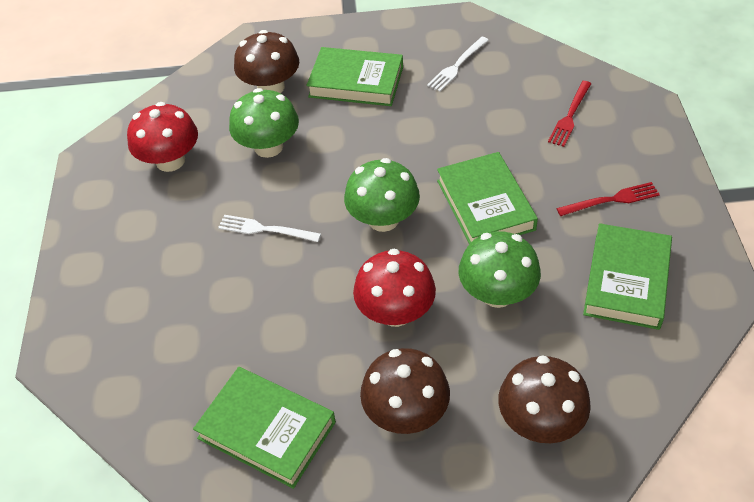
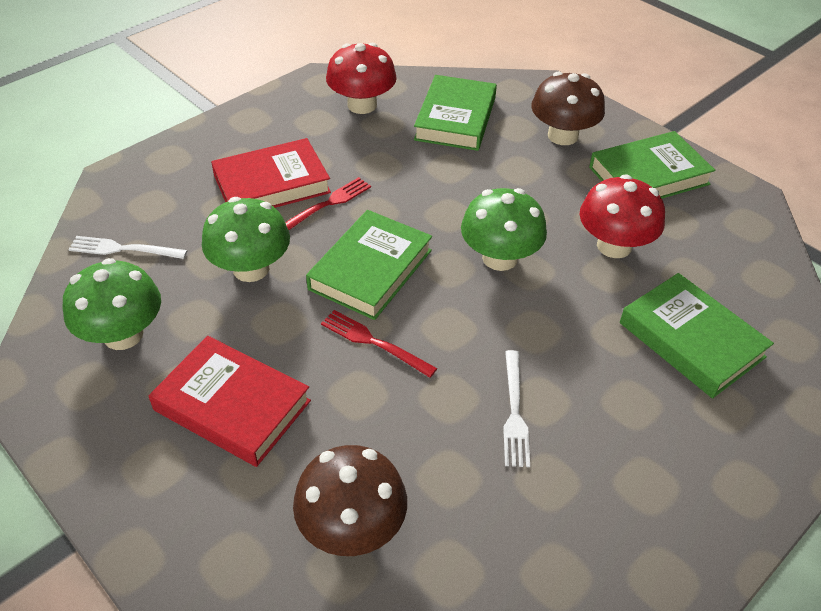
brown mushroom: [234,30,299,93] [360,348,450,434] [498,355,591,443] = 3 -> [293,445,407,556] [531,72,605,145] = 2
red book: none = 0 -> [148,336,311,467] [211,138,331,208] = 2

